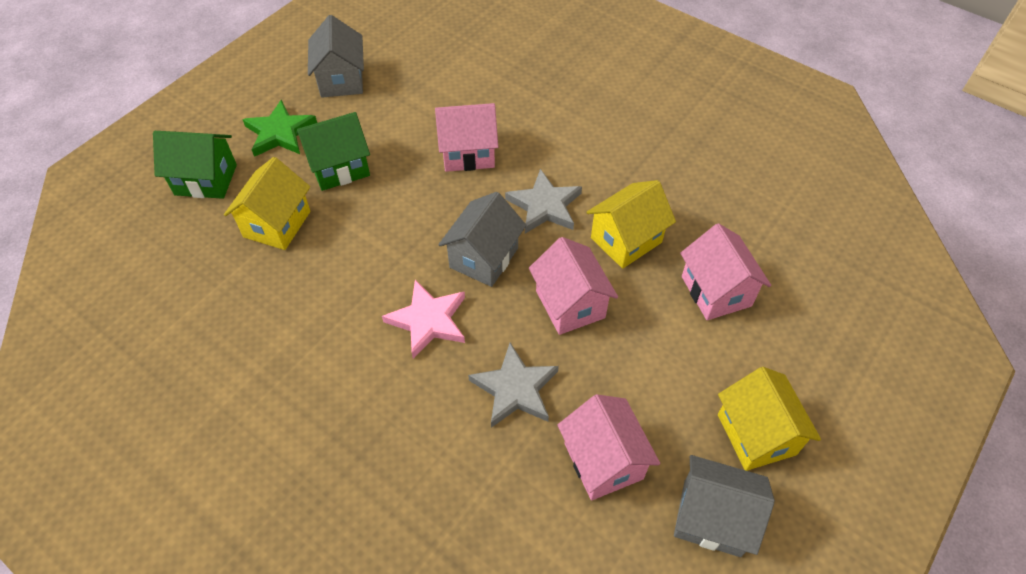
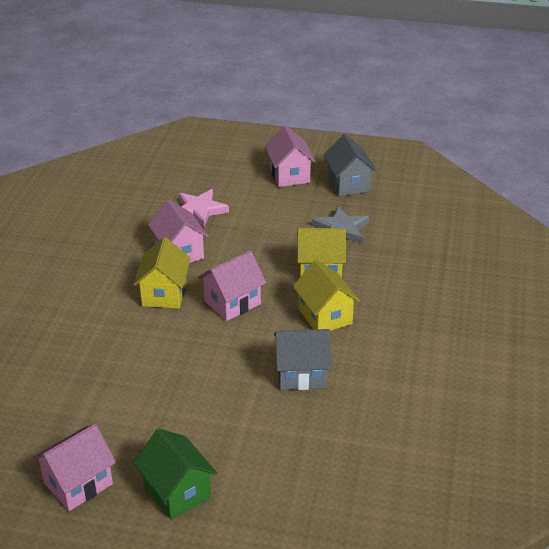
green house: [153,131,237,199] [297,112,370,191] = 2 -> [134,428,217,520] = 1
green star: [242,100,317,157] = 1 -> none = 0
grey house: [308,15,364,98] [438,192,526,287] [674,455,775,557] = 3 -> [274,329,332,390] [323,134,377,197] = 2
grey star: [468,343,559,428] [505,169,582,234] = 2 -> [312,206,369,244] = 1

